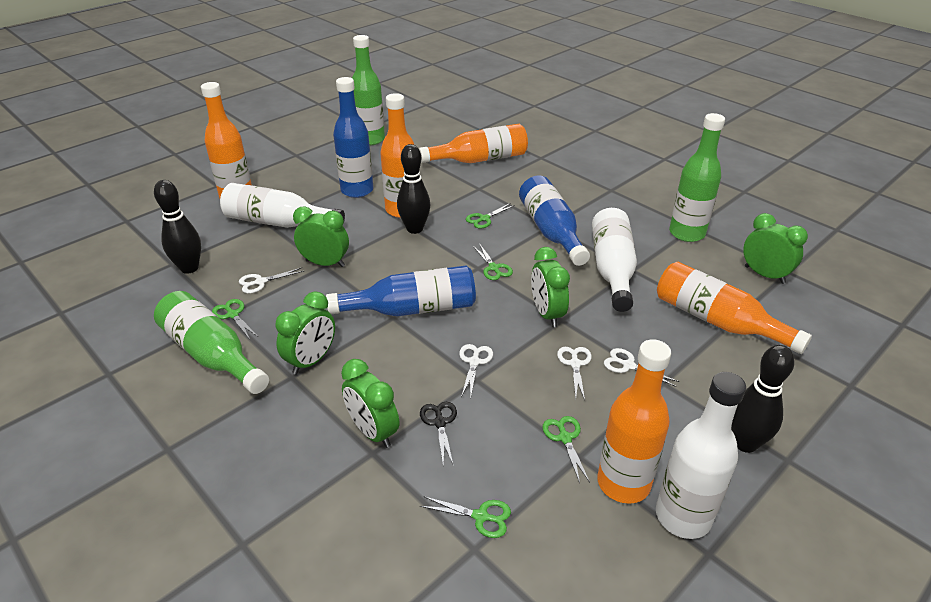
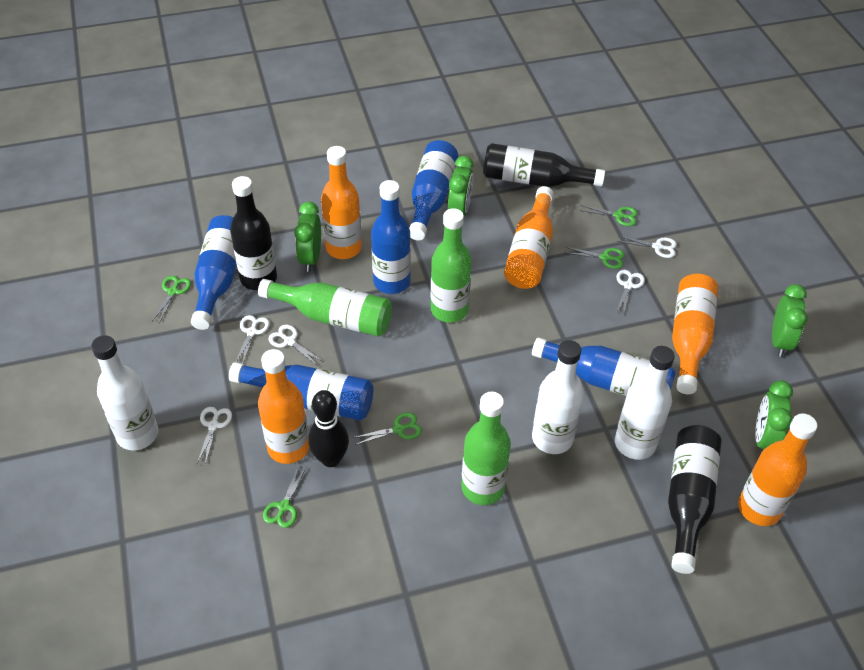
black bottle: none = 0 -> [230,176,277,290] [483,143,605,187] [668,425,721,574] = 3
black bowling pin: [154,180,201,274] [397,144,430,234] [731,345,795,453] = 3 -> [309,390,349,467] = 1
black scissors: [420,402,457,466] = 1 -> none = 0
blue bottle: [326,266,476,316] [333,77,373,198] [519,175,590,266] = 3 -> [191,215,237,330] [229,362,373,421] [371,180,411,294] [409,140,458,241] [532,337,676,396] = 5
green clock: [275,291,335,375] [293,207,349,267] [341,359,399,448] [531,247,570,327] [743,213,808,284] = 5 -> [294,202,321,272] [448,156,474,216] [755,380,793,451] [772,284,808,357] = 4
white scissors: [239,267,304,294] [459,344,493,397] [557,347,592,400] [604,348,680,387] = 4 -> [197,407,232,465] [236,315,270,364] [269,325,323,366] [616,270,645,315] [617,236,677,258] = 5

